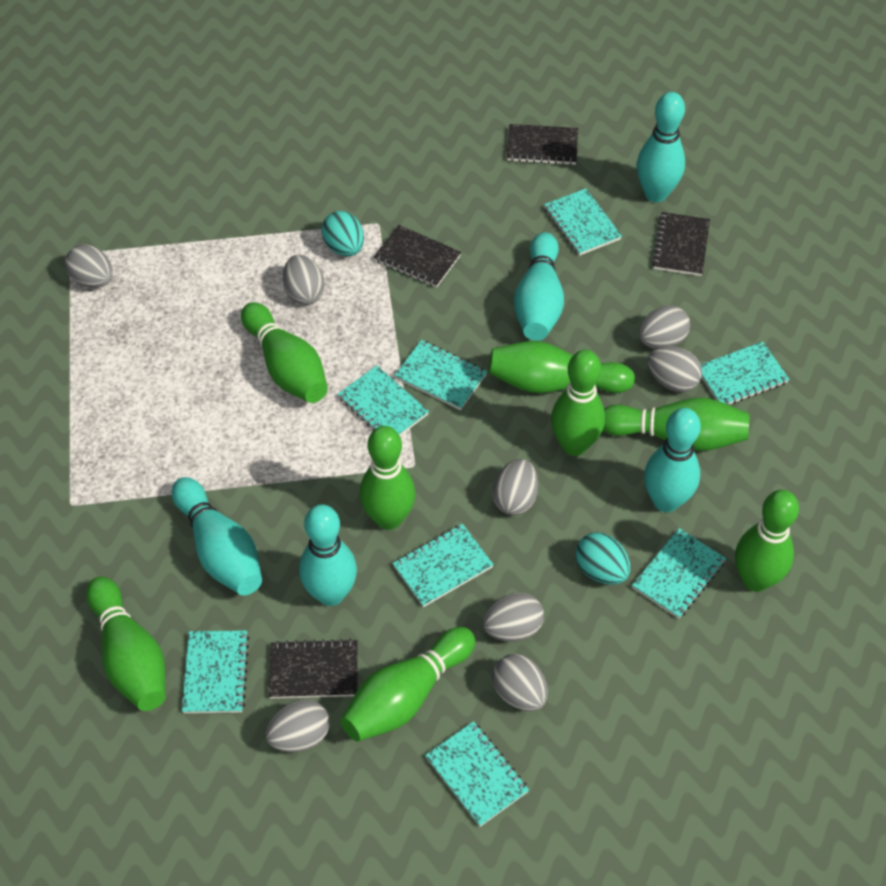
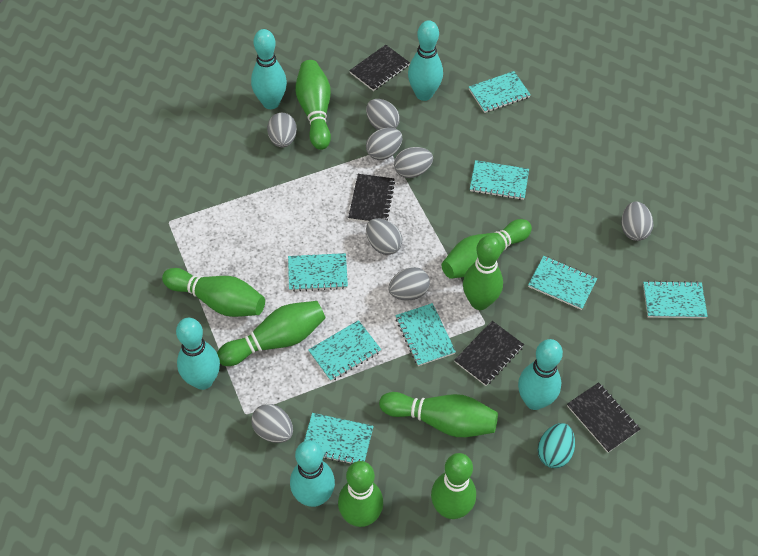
turquoise egg: [321,211,364,256] [576,532,631,585] = 2 -> [538,423,575,468] = 1

